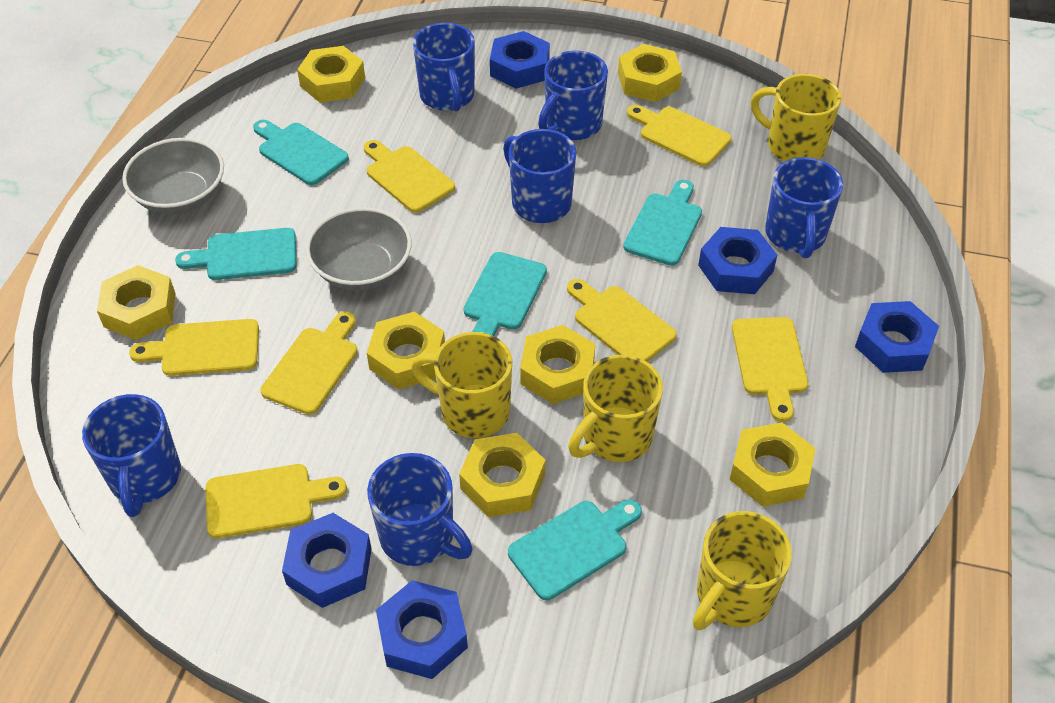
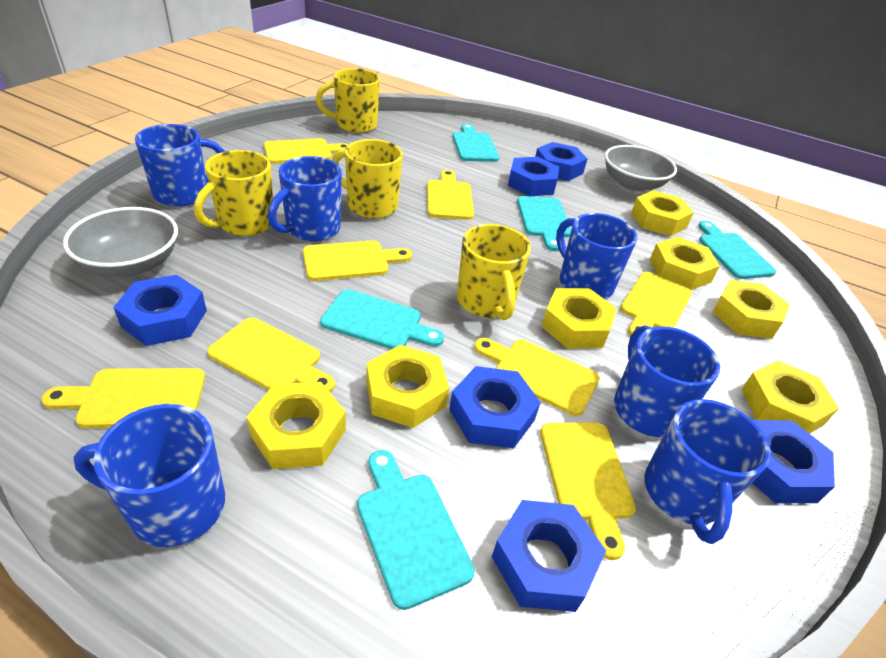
blue nut: [282,513,372,608] [376,580,468,679] [490,31,550,89] [698,227,777,294] [855,301,939,373] = 5 -> [113,275,207,346] [449,366,541,448] [492,500,606,612] [508,157,559,196] [535,142,587,181] [752,420,835,503] = 6
yellow cutting board: [129,319,259,376] [205,464,347,539] [260,311,358,415] [363,140,455,213] [567,279,677,362] [627,105,732,166] [732,317,808,422] = 7 -> [41,368,205,428] [207,318,335,393] [264,138,349,164] [303,240,412,281] [427,170,474,220] [474,338,600,416] [540,422,636,560] [620,272,692,336] = 8

